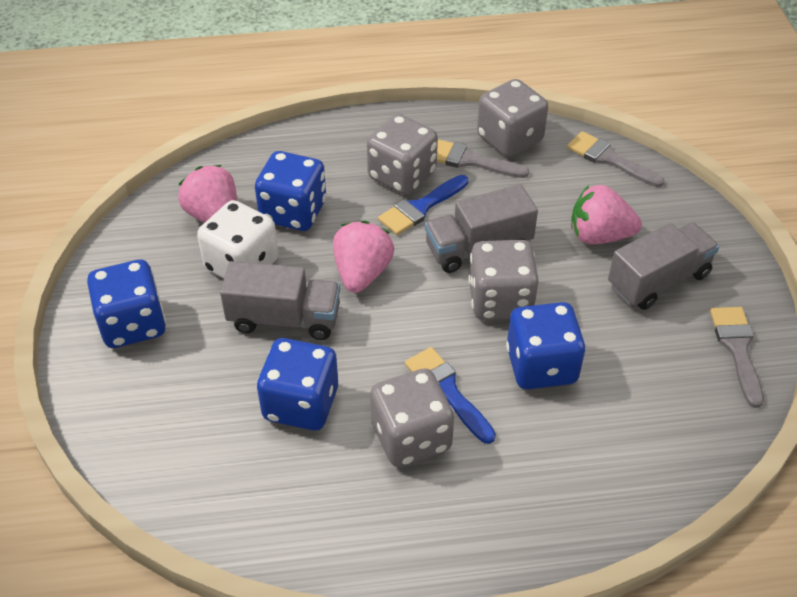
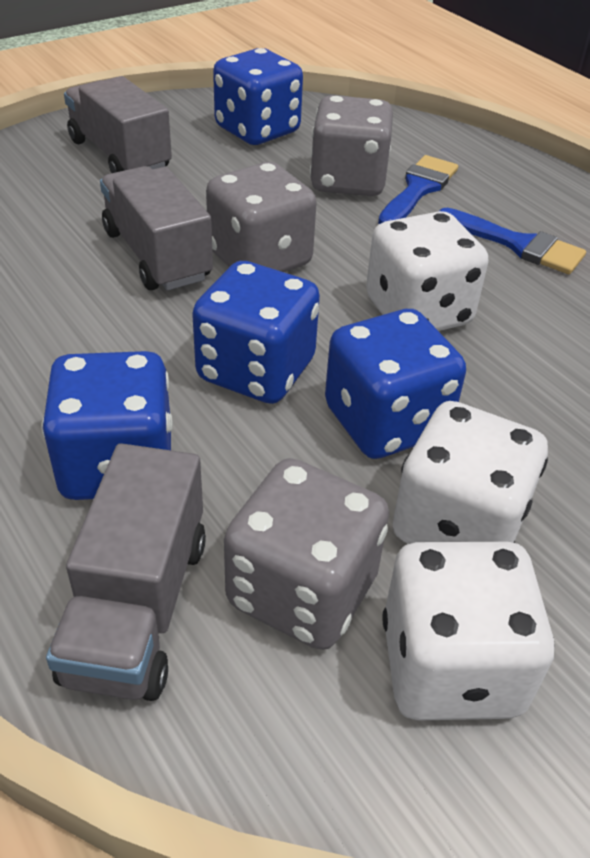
grey brush: [437,139,529,178] [567,131,664,187] [710,307,764,408] = 3 -> none = 0
grey dice: [367,114,438,195] [370,368,454,467] [468,240,539,320] [477,79,548,157] = 4 -> [206,162,317,272] [224,458,389,650] [310,95,393,196] = 3
pink strawberry: [178,165,237,223] [333,221,394,293] [571,185,642,244] = 3 -> none = 0
white dice: [197,200,279,279] = 1 -> [366,211,489,331] [382,542,555,721] [393,401,548,544] = 3

